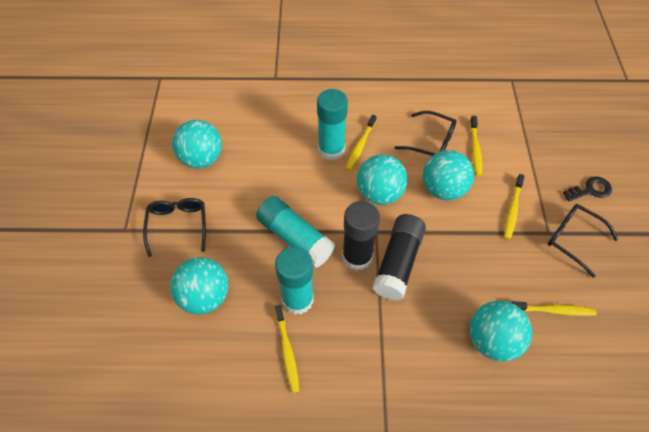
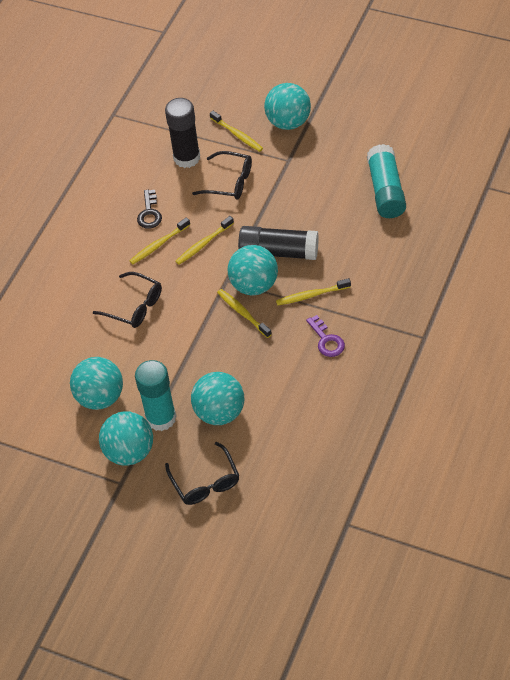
purple key: none = 0 -> [306,315,345,357] = 1
turquoise glue stick: [256,196,335,268] [275,246,314,314] [317,89,348,161] = 3 -> [135,360,177,431] [367,144,406,218] = 2

